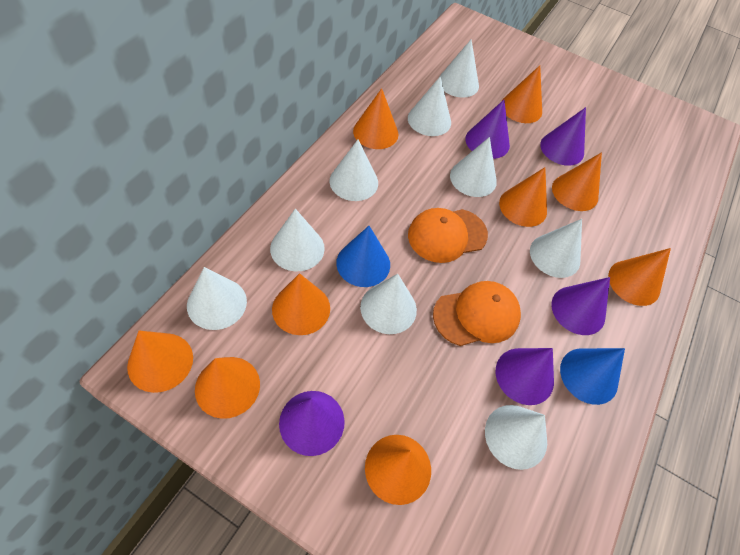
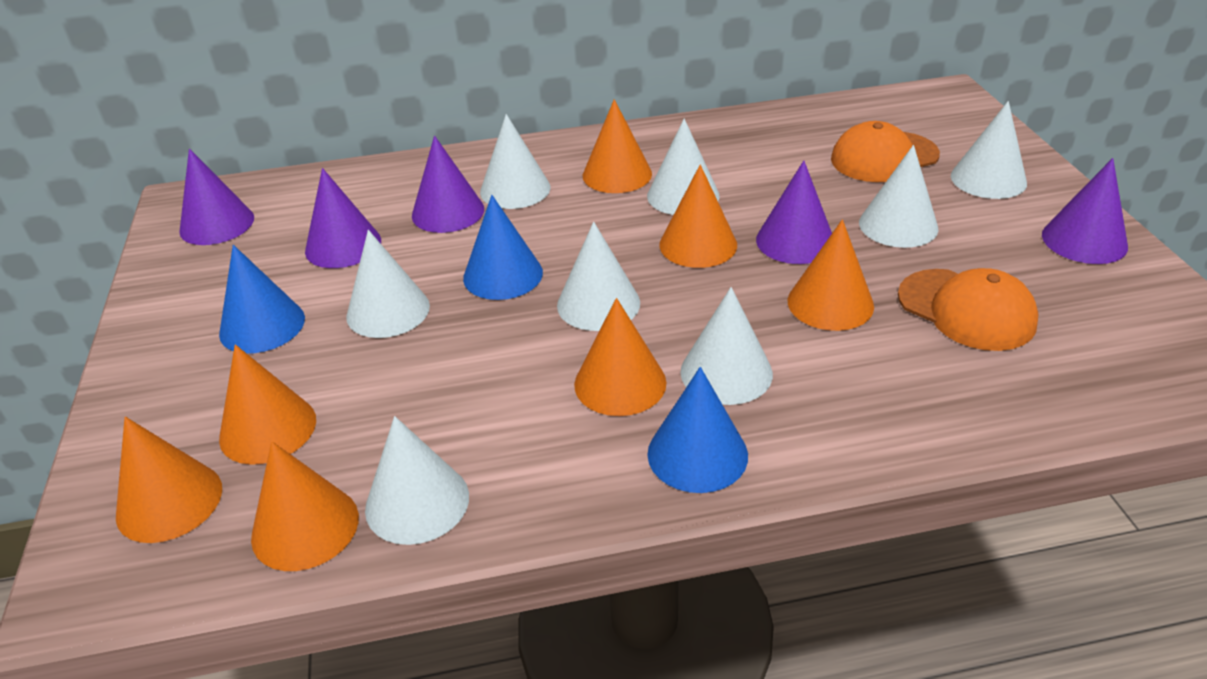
blue cone: [336,226,390,287] [560,348,625,405] = 2 -> [219,245,305,353] [463,195,543,300] [647,367,748,493] = 3
orange cone: [127,331,193,393] [195,357,260,419] [272,273,330,335] [353,88,398,149] [365,435,431,505] [499,167,547,227] [501,66,542,123] [552,152,602,211] [608,248,671,306] = 9 -> [116,417,222,543] [219,344,316,465] [251,441,359,571] [574,298,667,416] [583,99,652,193] [659,165,737,268] [788,219,874,331] = 7
white cone: [187,267,247,330] [270,209,325,272] [330,139,378,201] [360,274,417,334] [408,76,451,136] [439,39,479,98] [450,137,497,197] [485,405,547,470] [530,219,582,278] = 9 -> [346,230,430,338] [365,416,469,545] [480,114,550,209] [557,222,640,331] [647,119,720,215] [680,287,773,405] [859,145,938,248] [951,101,1027,199] = 8

